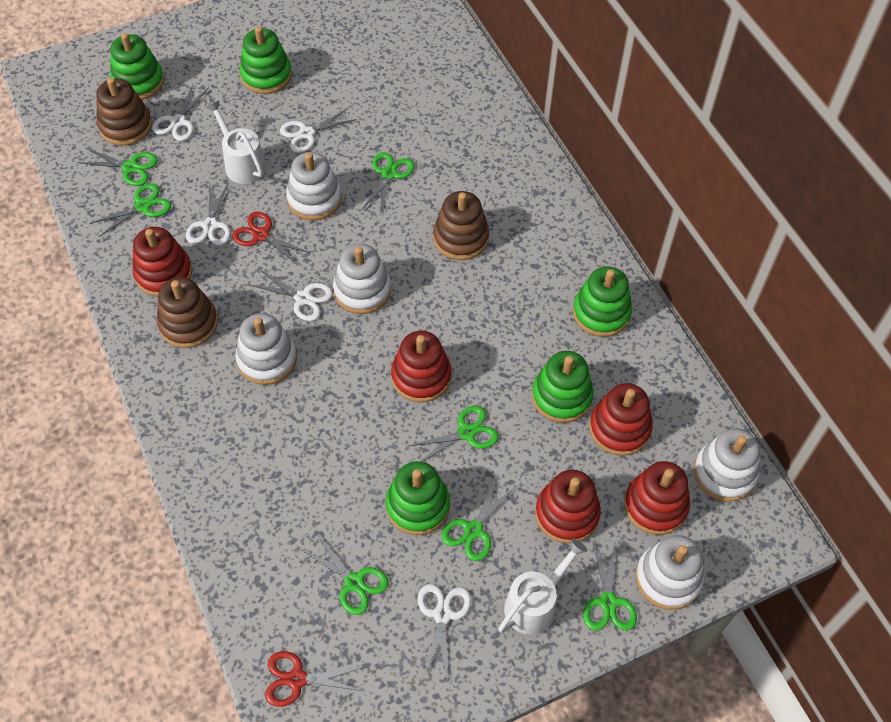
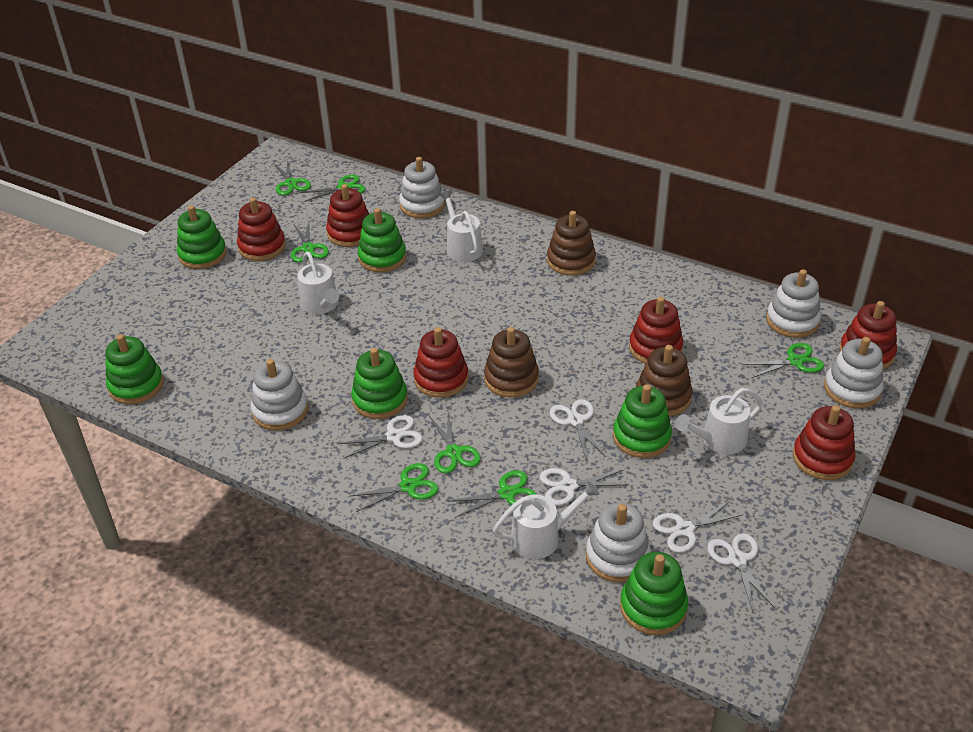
green stacking toy: [110,33,164,100] [240,27,292,94] [386,461,450,535] [532,351,594,423] [573,266,632,337] = 5 -> [105,334,164,404] [177,205,227,269] [351,348,408,419] [358,208,406,272] [613,384,672,458] [620,552,688,635] = 6
red scissors: [232,212,311,265] [265,651,365,707] = 2 -> none = 0
red stacking toy: [132,227,192,297] [391,331,452,402] [535,470,601,543] [589,383,653,456] [624,461,690,535] = 5 -> [237,197,286,261] [326,184,369,247] [413,327,468,398] [629,296,683,364] [793,405,856,480] [839,301,897,369] = 6
white watering can: [206,101,266,184] [498,538,587,635] = 2 -> [298,252,339,314] [440,190,483,262] [493,481,600,559] [676,388,763,454] = 4

